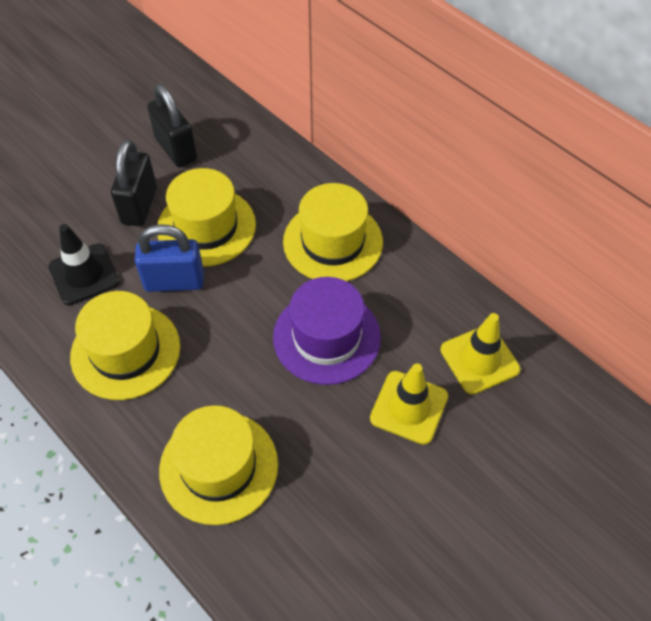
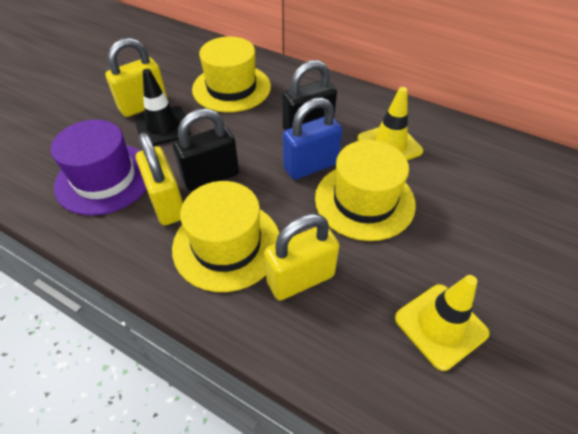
yellow hat: [70,291,180,400] [157,168,256,267] [159,405,278,525] [283,183,383,281] = 4 -> [172,181,279,292] [192,37,271,113] [315,140,416,241] = 3
yellow padlock: none = 0 -> [105,38,167,117] [136,132,183,225] [264,214,339,300] = 3

